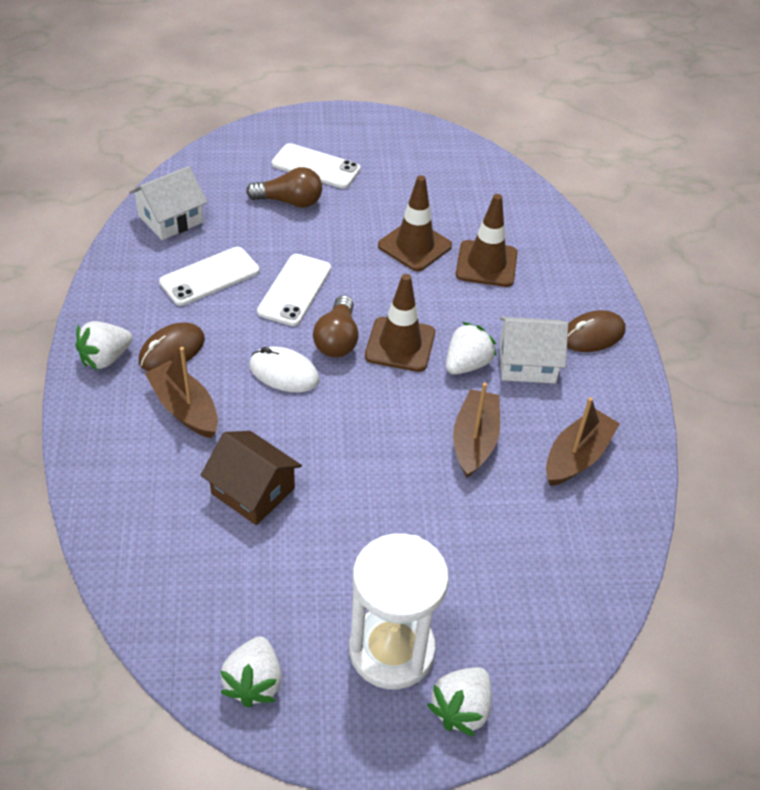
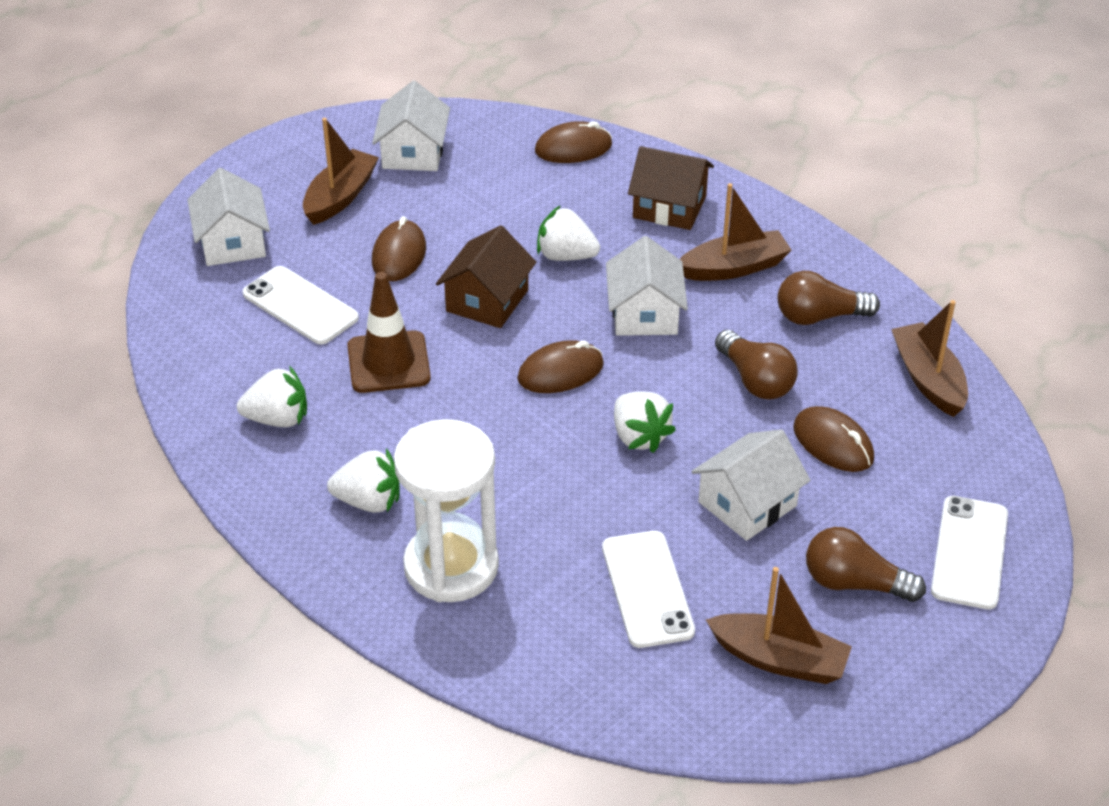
brown boat: [145,347,218,438] [453,382,500,478] [546,397,620,486] = 3 -> [303,118,379,225] [680,183,791,281] [706,567,852,684] [891,300,968,417] = 4
brown house: [200,431,302,525] = 1 -> [436,225,536,328] [628,146,714,230] = 2
brown light bulb: [246,167,322,208] [313,295,359,357] = 2 -> [715,330,798,400] [778,271,880,325] [806,527,926,602] = 3
brown mouse: [139,323,205,371] [567,310,625,352] = 2 -> [372,216,426,281] [517,340,604,393] [535,121,612,163] [793,406,874,472] = 4
brown traffic cone: [365,274,435,372] [378,175,452,271] [456,194,518,287] = 3 -> [347,272,431,393] = 1
white house: [129,166,207,240] [500,317,568,383] = 2 -> [187,168,270,266] [372,81,450,171] [606,236,688,336] [691,429,811,541] = 4
white mouse: [249,346,319,392] = 1 -> none = 0

